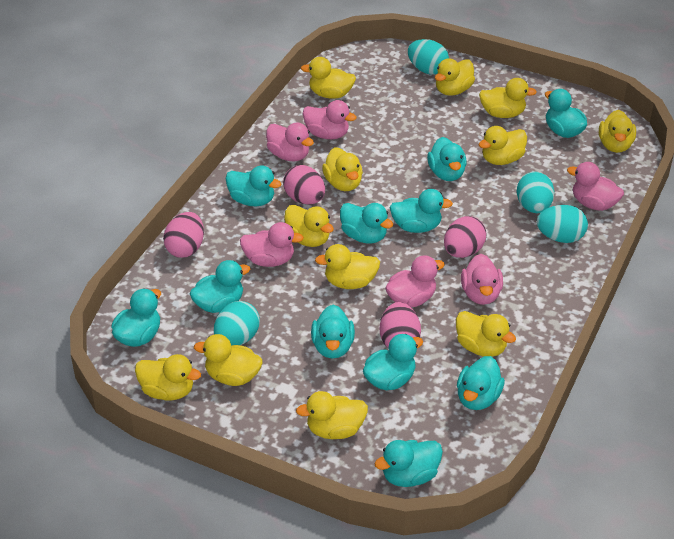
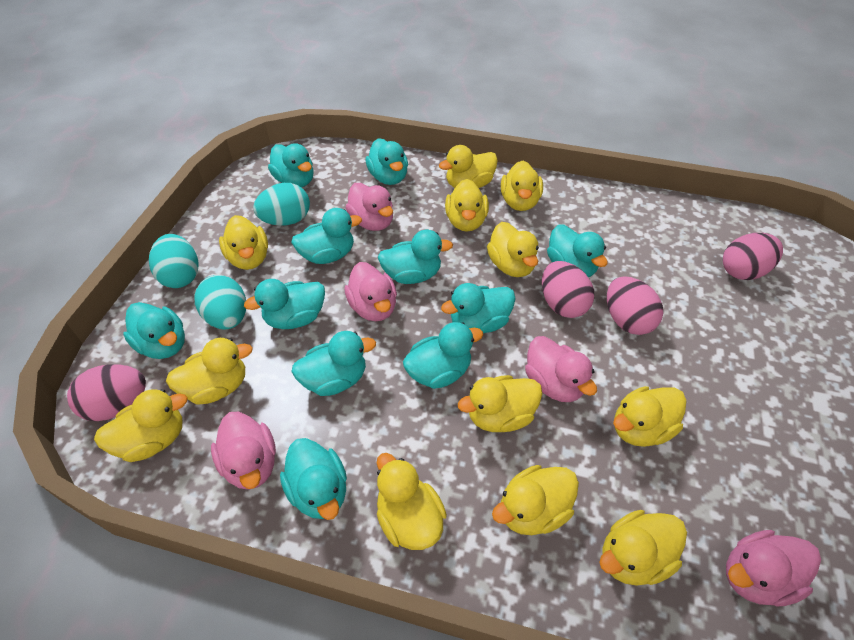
pink duck: [240,222,304,267] [266,122,314,161] [303,100,357,139] [385,255,445,307] [461,254,503,305] [567,162,624,211] = 6 -> [211,412,276,490] [344,262,397,321] [345,183,393,231] [525,336,597,402] [726,530,821,607] = 5
turquoise egg: [214,301,260,346] [408,39,449,75] [517,172,554,213] [537,205,588,243] = 4 -> [149,234,198,288] [195,275,246,330] [253,183,310,226] = 3

